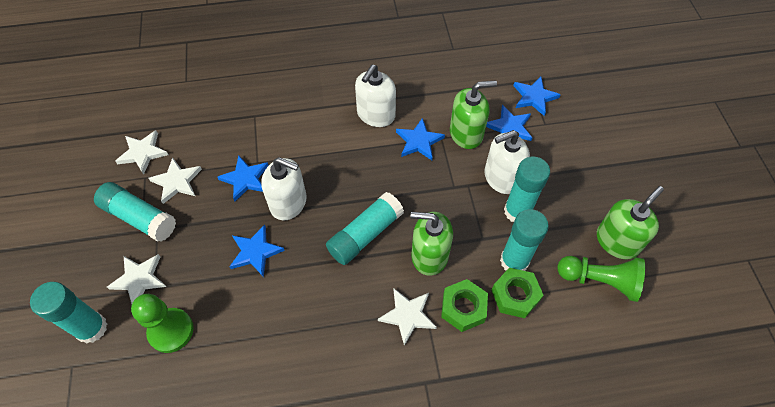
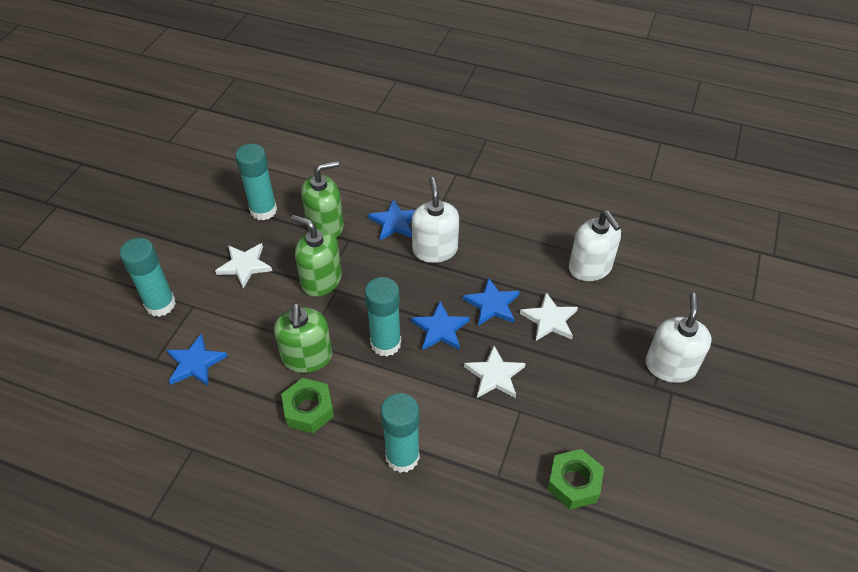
blue star: [217,155,269,202] [229,225,285,277] [396,118,445,160] [486,105,532,141] [513,77,561,116] = 5 -> [167,334,228,386] [368,199,415,240] [411,301,470,350] [463,277,520,326] = 4
green pawn: [131,294,193,353] [557,256,645,302] = 2 -> none = 0
turquoise glue stick: [30,282,107,343] [94,182,176,242] [326,192,404,265] [500,209,549,271] [504,157,550,222] = 5 -> [120,238,176,317] [235,144,277,221] [365,277,401,357] [380,393,420,473] = 4
white star: [107,254,166,304] [115,130,169,174] [148,157,202,204] [378,289,437,345] = 4 -> [215,243,272,288] [464,345,526,398] [520,292,578,341] = 3

